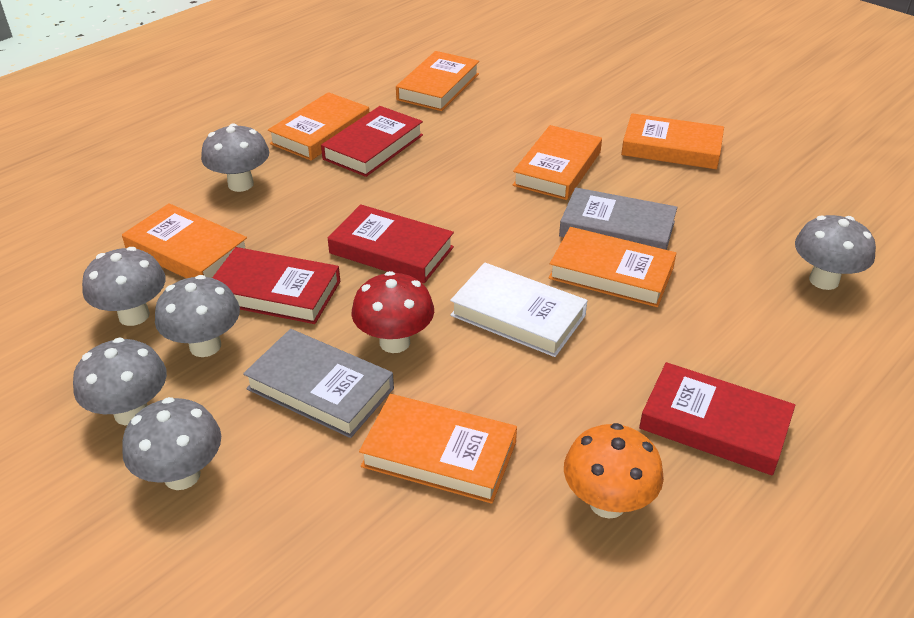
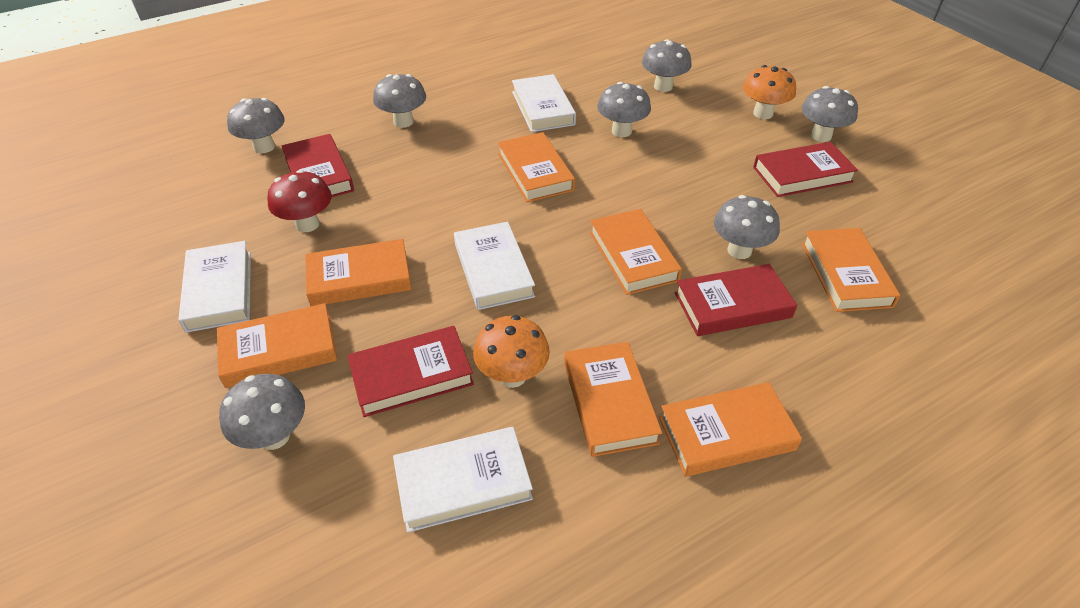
grey book: [243,329,394,438] [559,187,677,250] = 2 -> none = 0
grey mushroom: [73,338,167,425] [82,247,166,326] [122,397,221,490] [155,275,240,357] [201,123,269,192] [795,215,876,290] = 6 -> [219,374,305,450] [227,98,285,153] [373,74,426,128] [597,82,651,137] [642,39,692,92] [714,195,780,259] [801,86,858,142] = 7
orange mushroom: [564,423,664,519] = 1 -> [473,315,550,388] [743,65,796,119] = 2
white book: [450,263,588,357] = 1 -> [178,241,251,333] [393,427,533,532] [454,222,535,310] [512,74,576,132] = 4

